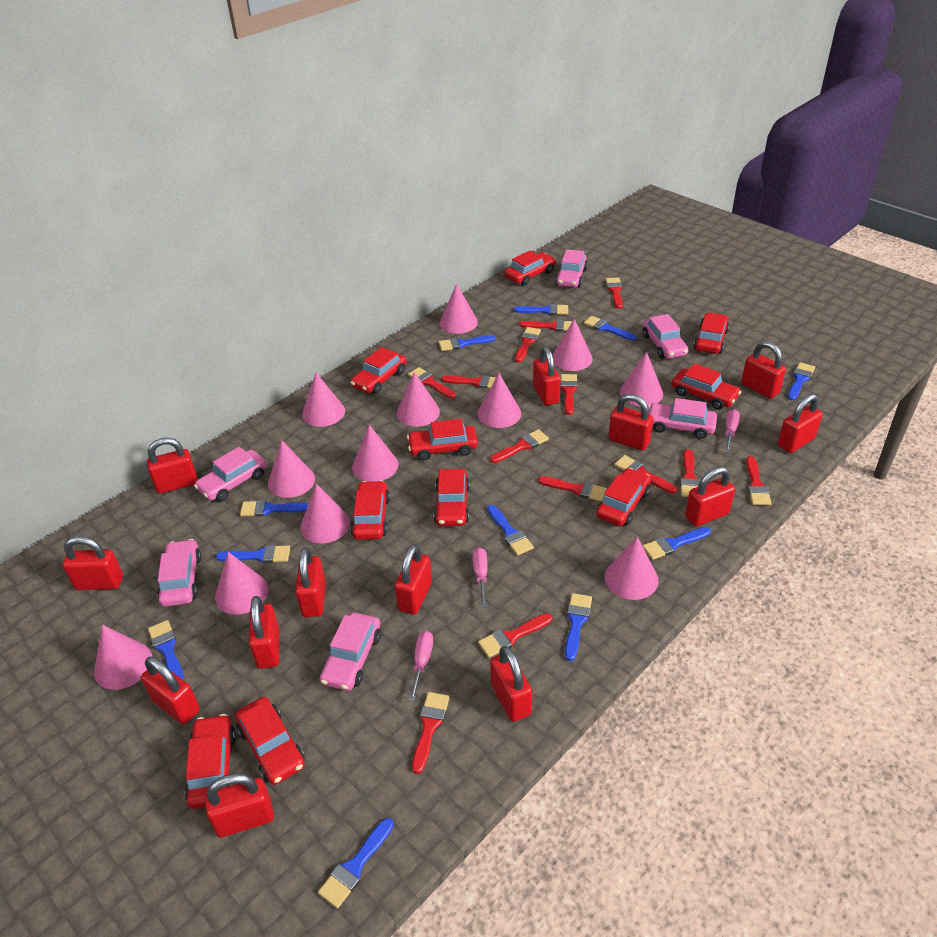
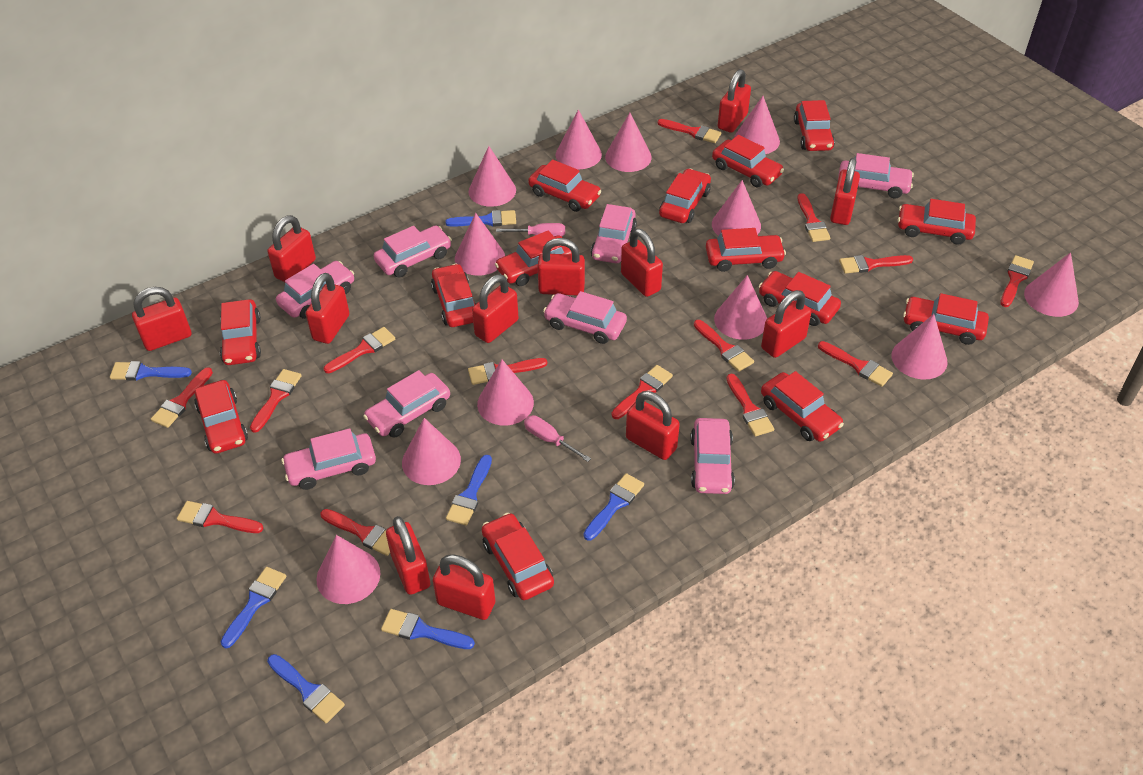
blue brush: [148,620,184,680] [216,545,290,563] [240,500,309,517] [318,818,394,909] [439,335,496,351] [487,505,534,555] [514,304,568,315] [565,593,592,661] [584,316,637,341] [643,527,711,560] [788,362,815,400] = 11 -> [110,361,192,381] [221,567,286,648] [267,654,345,723] [381,609,475,649] [445,210,516,227] [446,455,492,526] [584,473,644,541] = 7
pink car: [157,539,202,607] [194,447,267,501] [320,612,381,691] [555,249,588,288] [643,314,688,359] [648,398,717,439] = 6 -> [276,261,354,319] [282,428,376,490] [363,370,450,438] [374,226,452,277] [543,291,627,344] [591,204,637,263] [690,418,735,494] [838,153,914,198] = 8
pink screwdriver: [409,631,433,702] [472,548,488,608] [725,409,740,453] = 3 -> [496,223,565,237] [524,415,591,462] = 2
red brush: [408,367,456,399] [412,692,450,774] [442,375,496,389] [478,613,552,658] [490,429,549,463] [515,327,541,362] [519,320,572,331] [538,476,607,502] [560,374,578,415] [606,277,623,309] [614,455,677,494] [680,449,700,497] [746,456,771,505] = 13 -> [151,367,213,428] [177,501,264,533] [250,369,302,433] [320,509,390,556] [324,327,395,373] [468,358,547,385] [612,365,673,419] [657,119,721,143] [694,320,754,372] [726,374,774,436] [798,193,830,242] [818,341,893,387] [839,255,913,274] [1001,255,1034,307] = 14
red car: [185,714,236,809] [235,697,305,785] [351,347,406,394] [351,481,390,540] [407,419,478,460] [434,469,470,526] [505,251,556,286] [596,468,651,526] [672,363,741,410] [694,312,730,354] = 10 -> [194,380,248,454] [220,299,261,365] [431,264,476,327] [482,513,554,600] [495,230,572,286] [528,160,602,212] [659,168,711,223] [706,228,786,272] [712,135,784,188] [759,271,841,326] [761,371,844,442] [794,100,835,151] [898,199,976,245] [903,293,989,345] = 14
red padlock: [63,536,123,590] [141,657,200,724] [147,438,198,494] [205,773,274,838] [249,596,279,669] [295,547,326,617] [395,544,432,615] [490,646,532,722] [533,347,561,405] [608,394,653,451] [685,467,735,527] [741,341,786,399] [778,394,823,453] = 13 -> [132,287,191,351] [267,215,316,282] [306,273,349,344] [386,516,430,595] [433,554,495,620] [472,274,518,343] [538,238,585,295] [621,229,663,297] [626,391,680,460] [718,69,751,133] [761,290,811,358] [830,158,860,225] = 12

